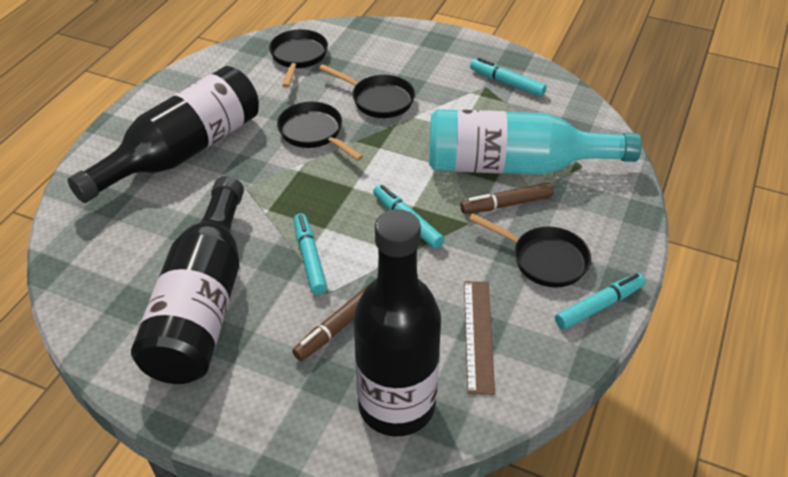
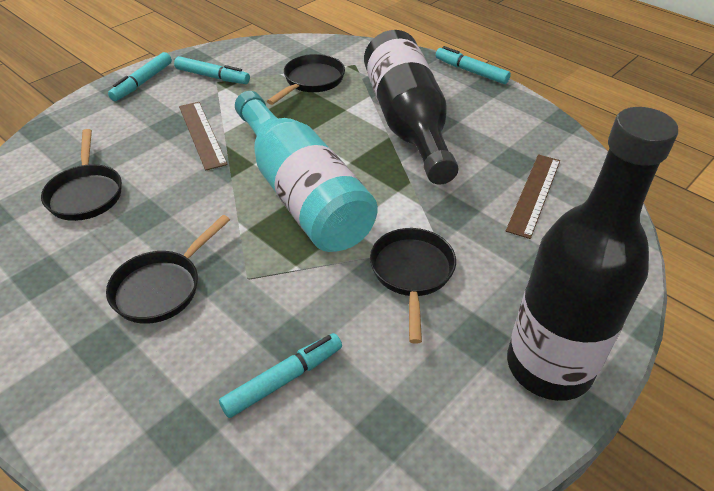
black bottle: [67,66,259,203] [131,176,244,384] [353,209,441,436] = 3 -> [364,30,459,185] [507,107,678,401] = 2
brown marker: [292,285,369,361] [460,182,553,214] = 2 -> none = 0
brown ruler: [464,281,495,395] = 1 -> [179,102,228,171] [506,154,560,239] = 2

